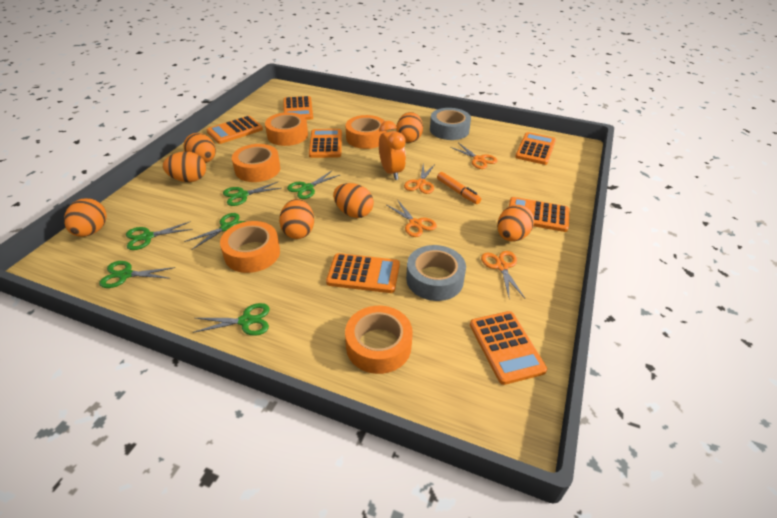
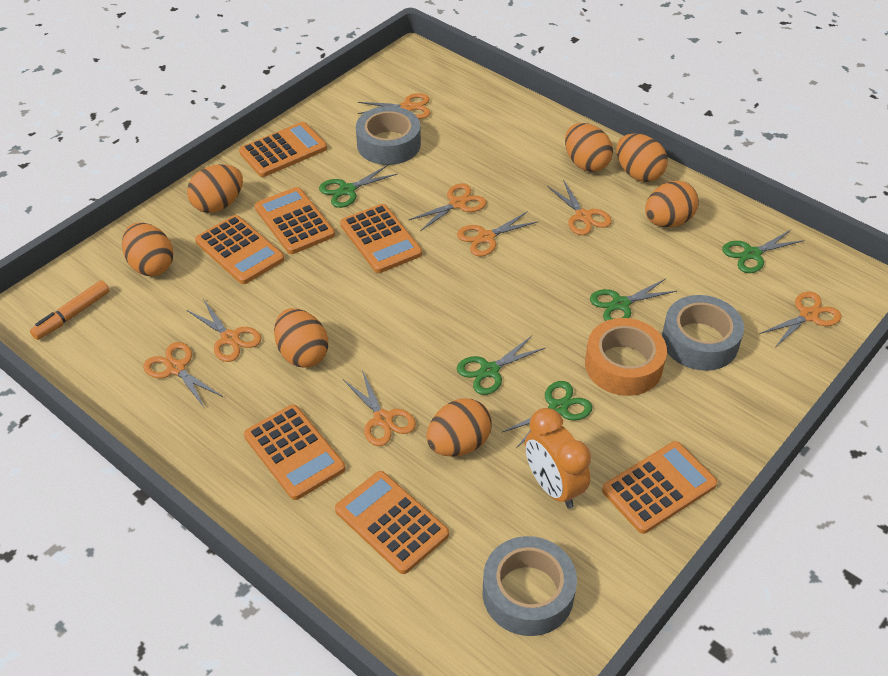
green scissors: [99,261,175,288] [126,221,193,250] [184,213,246,250] [192,303,270,336] [223,182,281,206] [287,171,340,199] = 6 -> [319,165,397,208] [457,336,545,395] [501,381,592,448] [590,278,677,321] [722,229,804,273] = 5
grey tape: [406,245,466,301] [430,108,471,140] = 2 -> [356,106,421,165] [483,536,577,636] [662,295,744,371] = 3
orange scissors: [387,201,437,237] [404,164,435,194] [450,143,497,169] [481,251,525,298] = 4 -> [143,342,223,407] [186,299,261,362] [343,370,416,446] [358,93,431,119] [409,184,487,231] [457,211,539,256] [547,180,612,235] [759,292,841,347] = 8
orange tape: [220,221,280,273] [232,144,280,182] [265,112,308,146] [345,306,413,374] [346,115,387,149] = 5 -> [585,318,667,396] = 1

